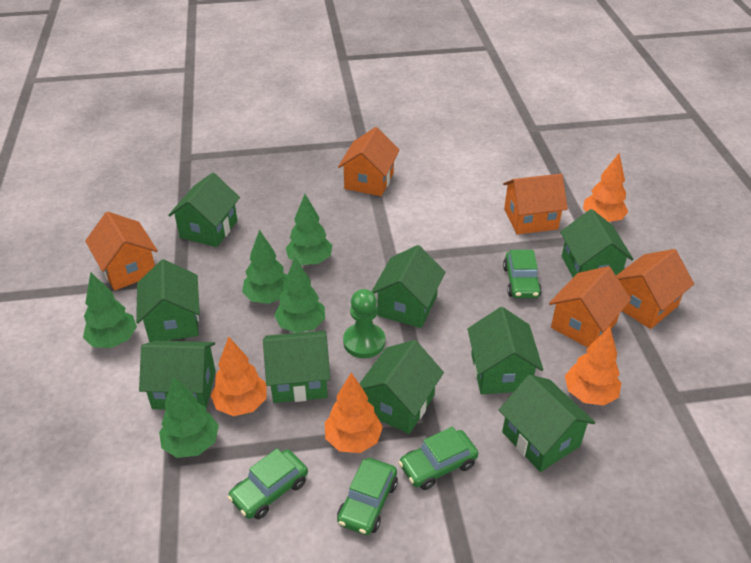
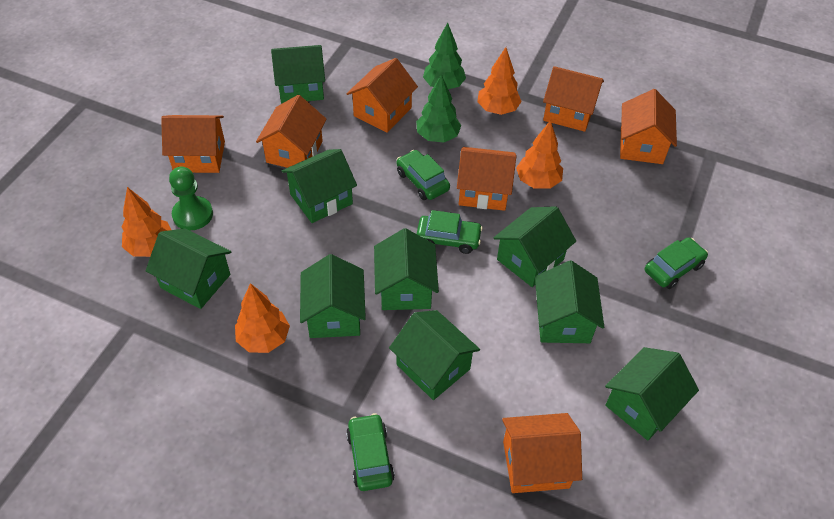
green tree: [83,272,137,348] [159,377,219,458] [242,230,287,304] [274,258,325,333] [286,194,332,265] = 5 -> [416,74,461,142] [423,23,466,89] = 2
orange house: [85,212,158,291] [338,127,400,196] [503,174,568,234] [549,266,631,348] [616,249,694,329] = 5 -> [161,115,225,173] [256,95,327,168] [346,58,418,133] [457,147,516,211] [502,413,582,493] [543,66,604,132] [620,89,677,164] = 7

